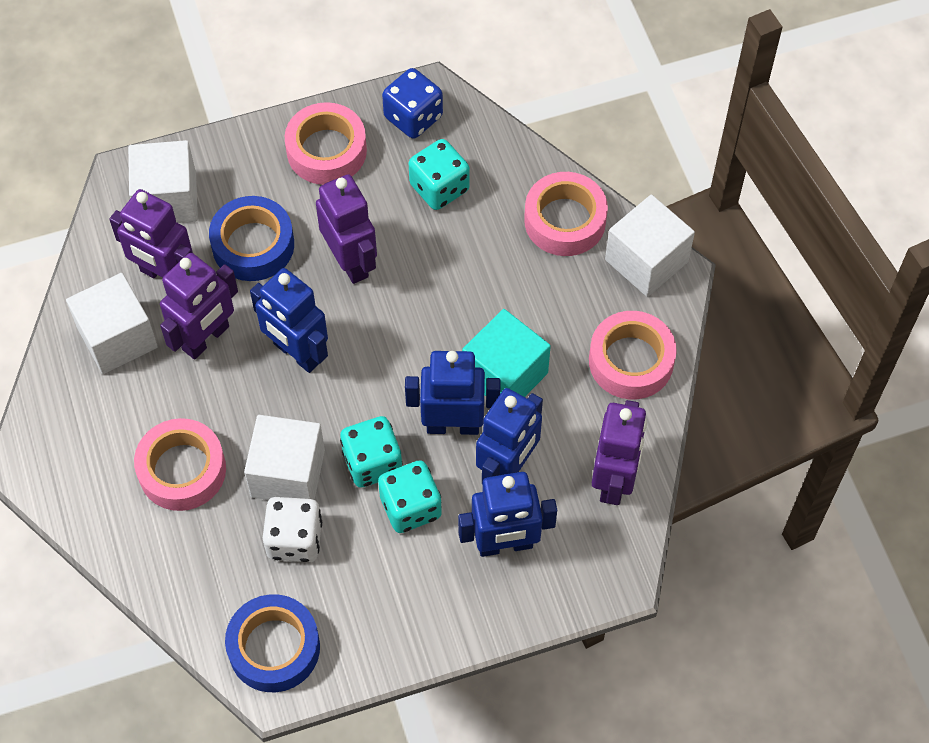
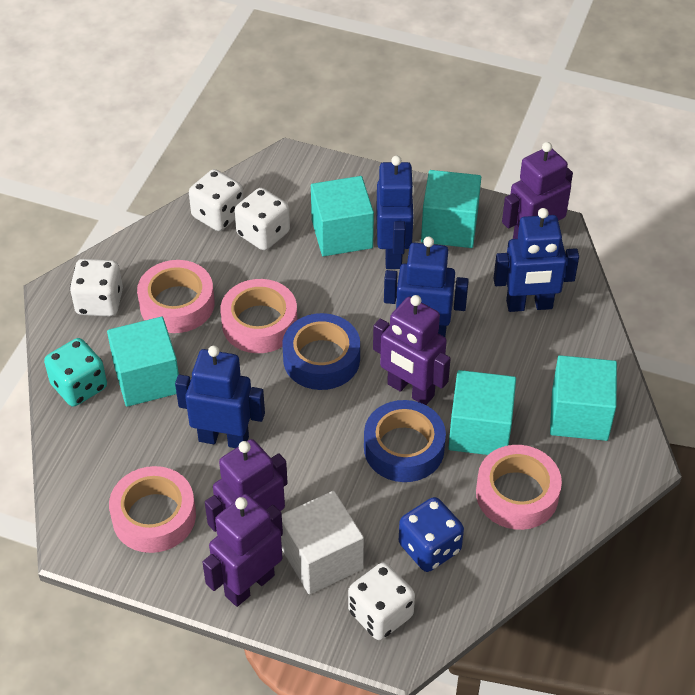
turquoise cube: [462,309,551,397] = 1 -> [107,317,179,407] [311,176,374,256] [421,170,481,248] [448,370,516,455] [550,355,617,441] = 5
turquoise dice: [340,416,403,488] [378,460,442,533] [409,139,470,210] = 3 -> [44,338,107,407] = 1
white cube: [66,273,158,374] [128,140,198,223] [244,415,325,500] [605,194,695,297] = 4 -> [281,491,364,594] = 1
white dice: [263,497,322,562] = 1 -> [70,259,123,317] [189,169,244,231] [235,188,290,250] [348,562,415,640] = 4

